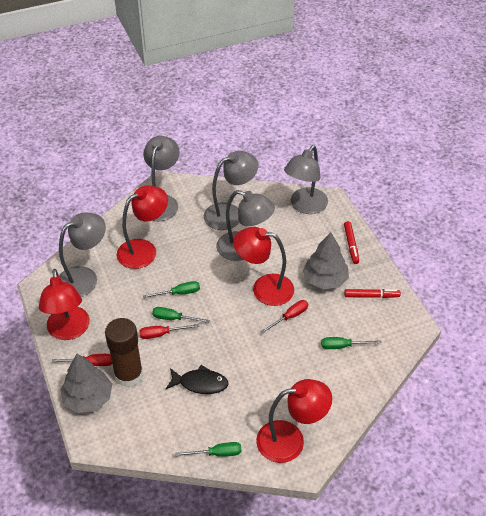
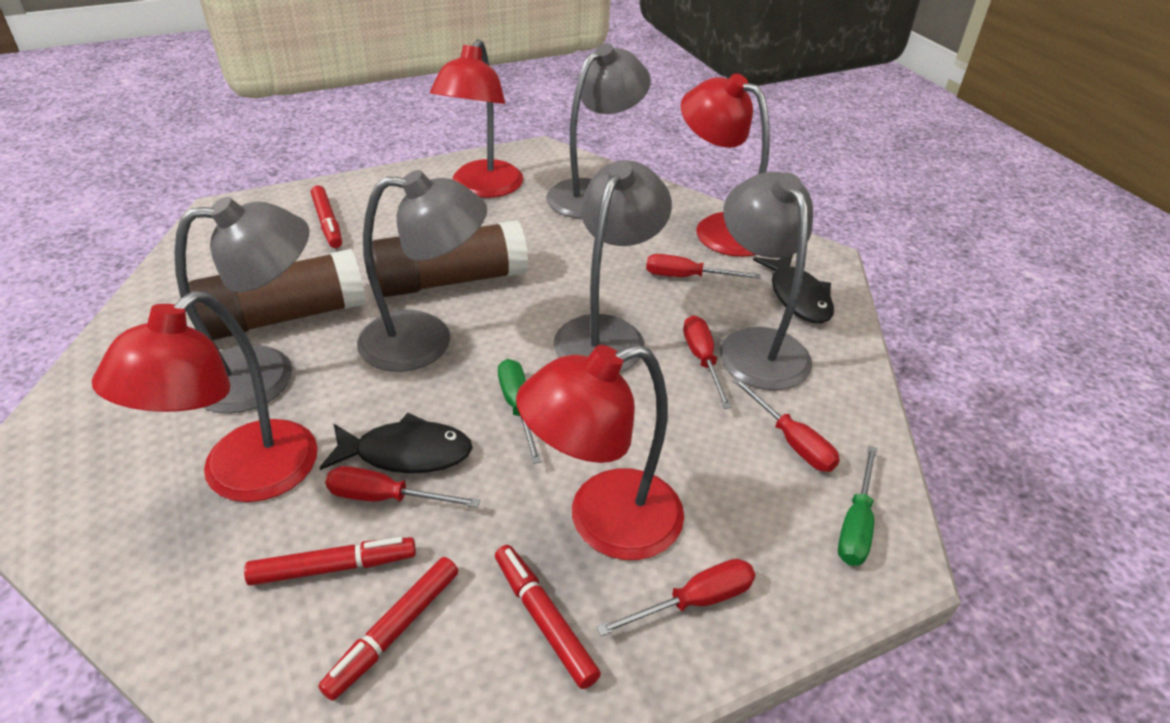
black fish: [166,365,229,394] = 1 -> [320,413,473,473] [753,255,834,323] = 2
brown glue stick: [105,318,143,388] = 1 -> [188,249,366,340] [372,220,528,297] = 2
green screwdriver: [143,281,200,298] [152,307,210,323] [175,442,242,457] [321,337,382,349] = 4 -> [498,359,542,464] [838,446,877,566] = 2
grey tree: [60,353,112,413] [303,232,349,289] = 2 -> none = 0
red marker: [344,221,359,264] [344,289,401,298] = 2 -> [244,537,416,586] [311,185,342,248] [318,557,458,701] [495,545,601,689] = 4
red screwdriver: [52,354,112,366] [140,324,199,339] [261,300,308,333] = 3 -> [325,466,480,508] [596,559,755,636] [646,254,761,279] [683,316,732,409] [732,377,840,472] = 5

